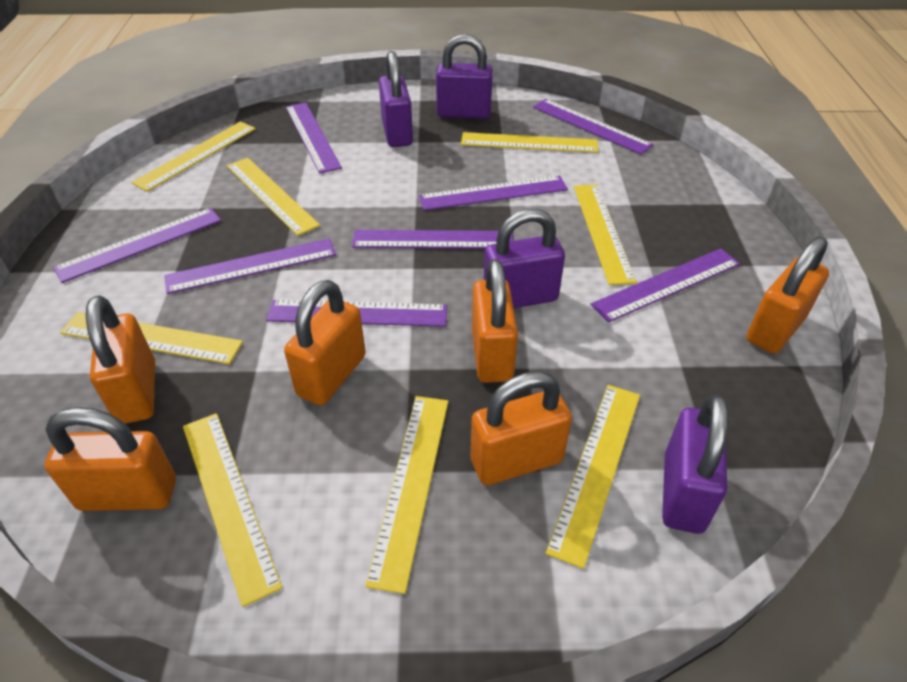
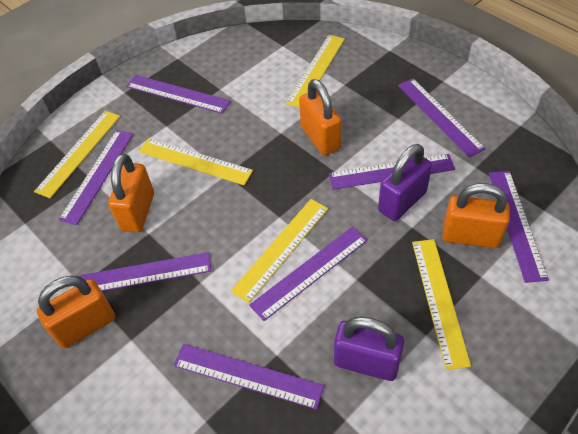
orange padlock: [44,407,176,511] [86,295,155,424] [284,280,366,405] [471,371,572,485] [472,259,518,383] [747,237,829,354] = 6 -> [37,276,115,348] [108,154,154,232] [299,79,342,155] [442,183,510,248] = 4
purple padlock: [379,51,413,147] [436,34,493,119] [484,209,565,308] [662,394,728,534] = 4 -> [334,317,404,381] [378,144,432,221] = 2
yellow ruler: [60,312,243,364] [132,121,256,192] [183,413,282,607] [227,158,320,236] [365,396,448,594] [461,132,598,153] [546,385,640,569] [574,185,637,285] = 8 -> [34,111,120,198] [139,138,253,185] [231,199,328,303] [286,35,345,108] [412,239,471,370] = 5

